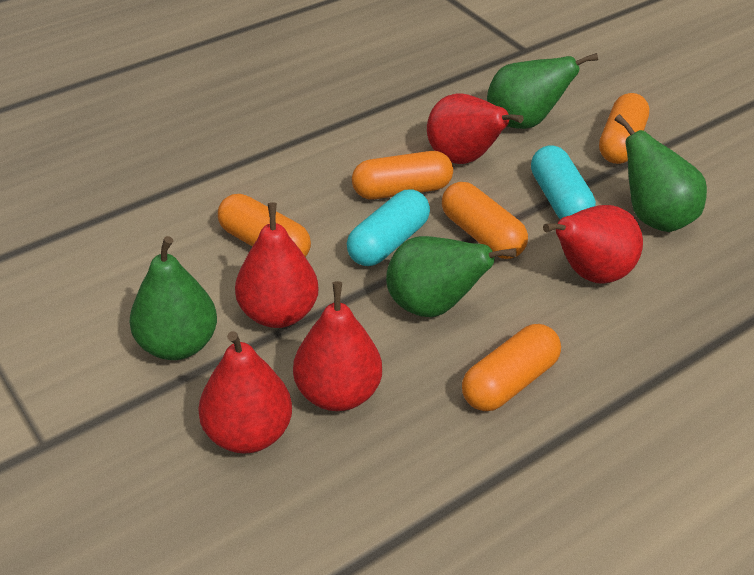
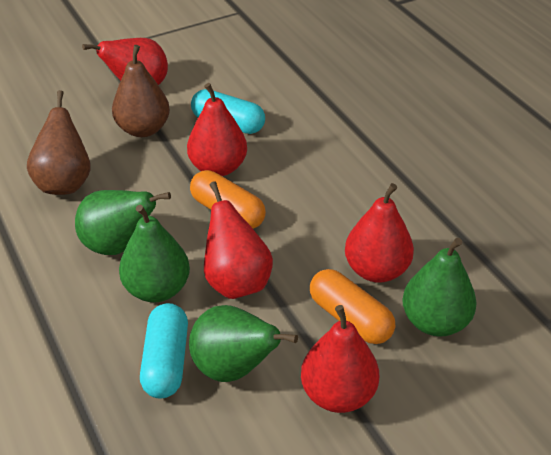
brown pear: none = 0 -> [27,90,91,195] [112,45,170,137] = 2
orange capsule: [218,194,311,257] [352,151,453,200] [442,182,528,259] [462,324,561,411] [599,93,649,164] = 5 -> [190,170,266,229] [310,269,395,344] = 2

